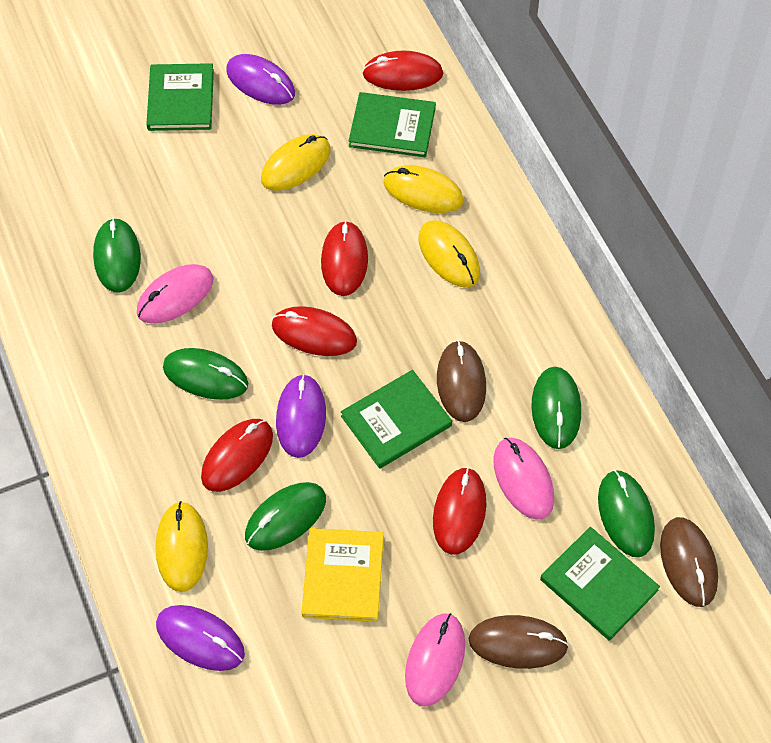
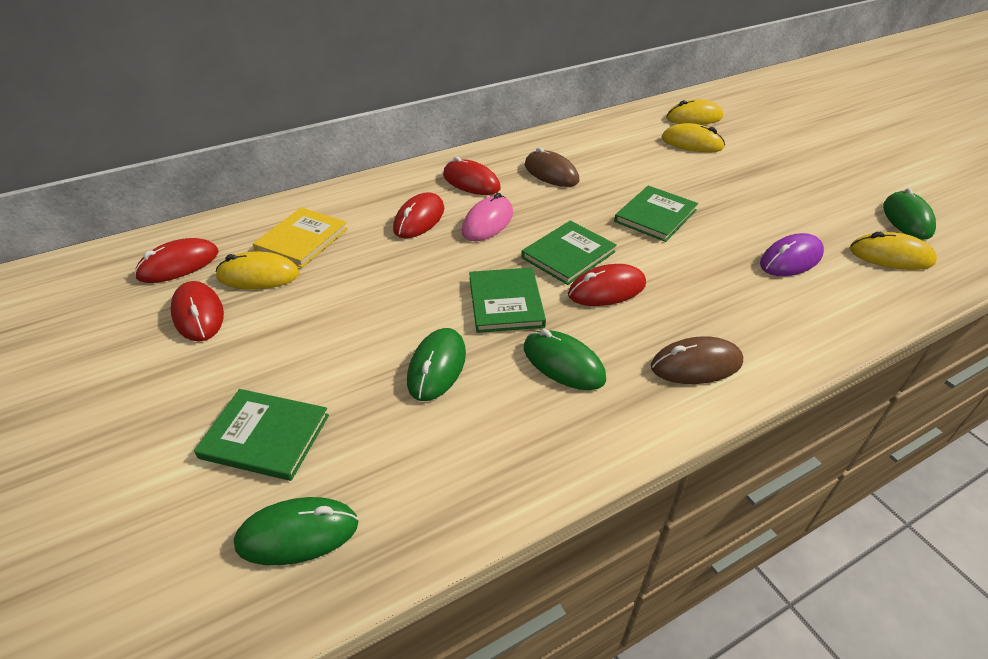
brown mouse: [437,340,486,422] [468,615,569,669] [660,517,718,607] = 3 -> [525,147,579,187] [651,336,743,384] = 2
green mouse: [93,218,141,293] [163,348,248,400] [245,482,326,551] [531,367,581,449] [598,470,655,557] = 5 -> [234,497,359,565] [407,328,466,401] [524,329,606,390] [883,188,936,240] = 4
pink mouse: [137,264,213,323] [405,613,465,707] [493,438,554,520] = 3 -> [462,193,513,241] = 1
purple mouse: [156,605,245,671] [226,54,295,105] [276,374,326,458] = 3 -> [760,233,824,276] = 1

